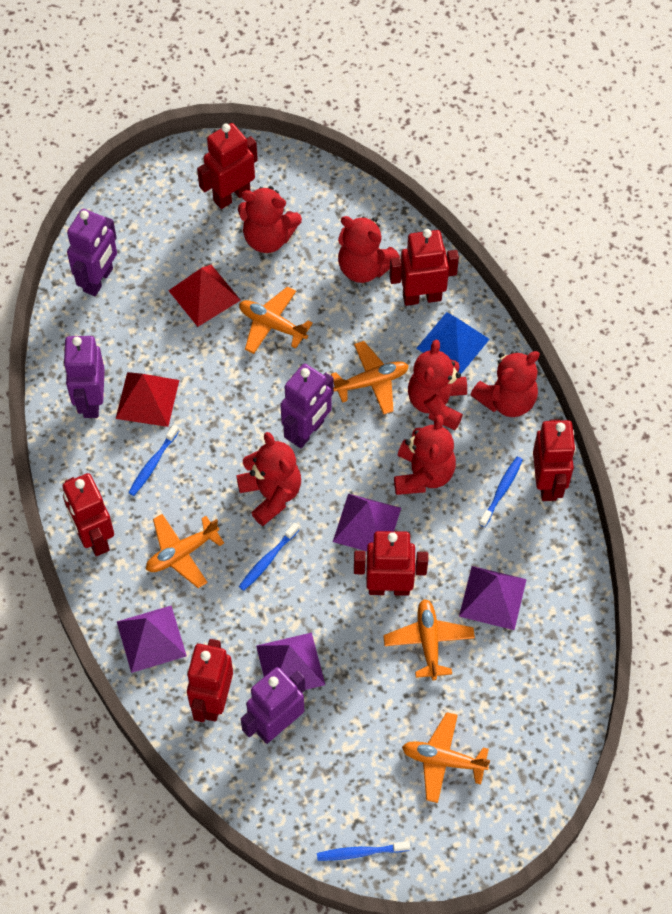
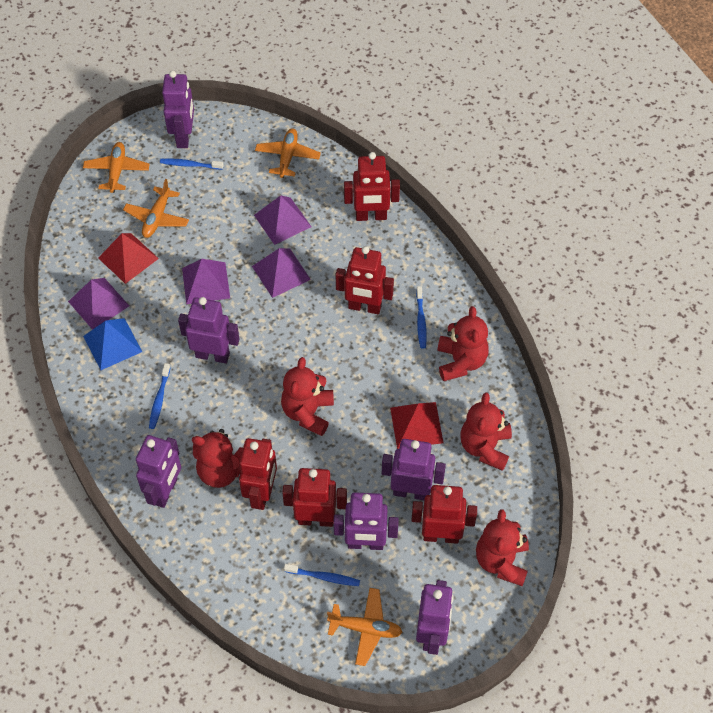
orange plane: [146,514,224,588] [239,286,313,354] [331,341,409,415] [383,599,475,680] [402,712,490,803] = 5 -> [83,142,150,193] [123,179,189,238] [255,128,321,178] [327,588,402,666] = 4
purple robot: [63,336,105,418] [67,209,117,296] [241,667,305,744] [280,364,334,448] = 4 -> [136,435,181,508] [162,70,194,148] [178,297,239,363] [333,492,399,550] [382,439,446,500] [416,580,453,655] = 6
red robot: [63,473,114,556] [187,639,233,722] [197,123,258,209] [354,531,428,596] [389,229,459,306] [533,419,576,501] = 6 -> [239,438,277,510] [282,468,347,527] [336,246,394,314] [344,152,400,221] [411,485,477,544] = 5
red teddy bear: [236,432,301,526] [238,186,302,253] [338,216,400,283] [394,415,456,495] [408,339,467,430] [470,351,540,417] = 6 -> [192,429,243,488] [281,357,334,436] [437,306,489,381] [461,392,512,471] [476,509,529,586] = 5

